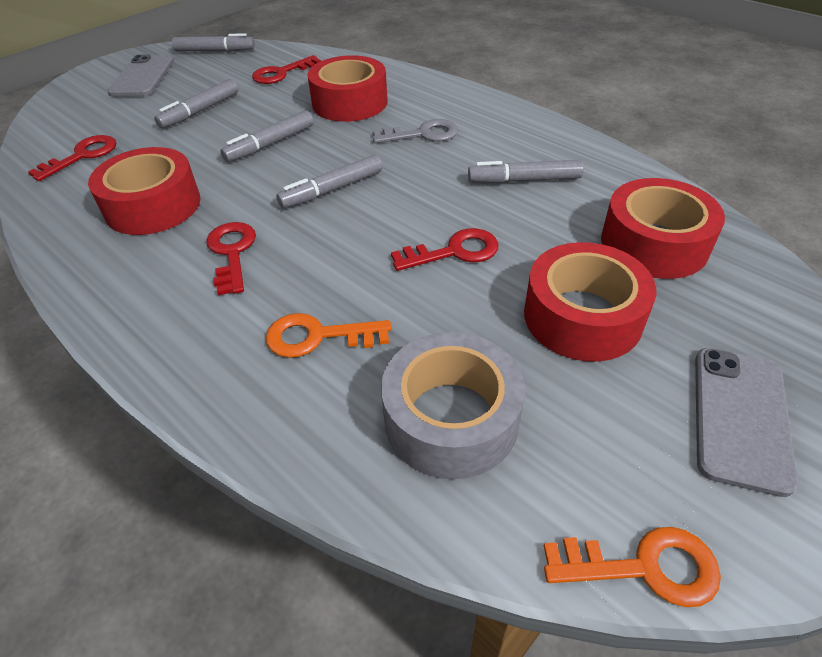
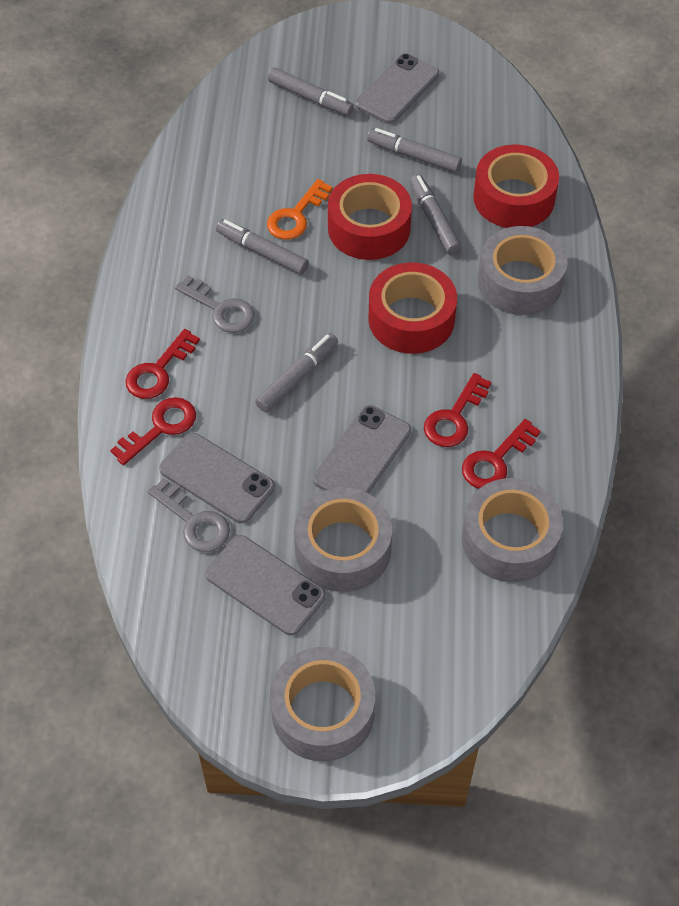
grey key: [373,119,459,143] = 1 -> [147,478,230,552] [175,275,255,333] = 2
grey phone: [107,55,174,97] [695,348,798,497] = 2 -> [159,433,275,523] [205,535,326,635] [313,405,411,493] [355,53,439,124] = 4
grey tape: [381,332,525,479] = 1 -> [270,647,375,761] [294,487,392,592] [462,478,563,582] [478,226,568,315] = 4
orange key: [266,313,391,358] [544,527,721,607] = 2 -> [267,179,333,240] = 1
red tape: [88,147,200,235] [308,55,388,122] [524,242,656,362] [601,178,725,279] = 4 -> [328,174,412,260] [369,263,457,354] [473,145,559,228] = 3

